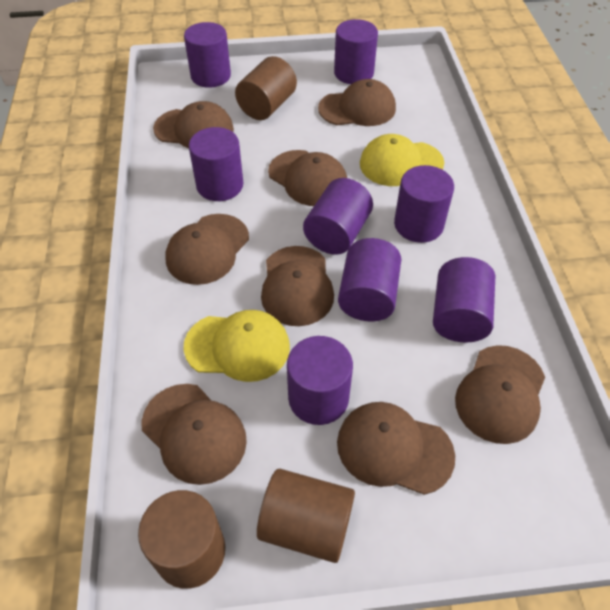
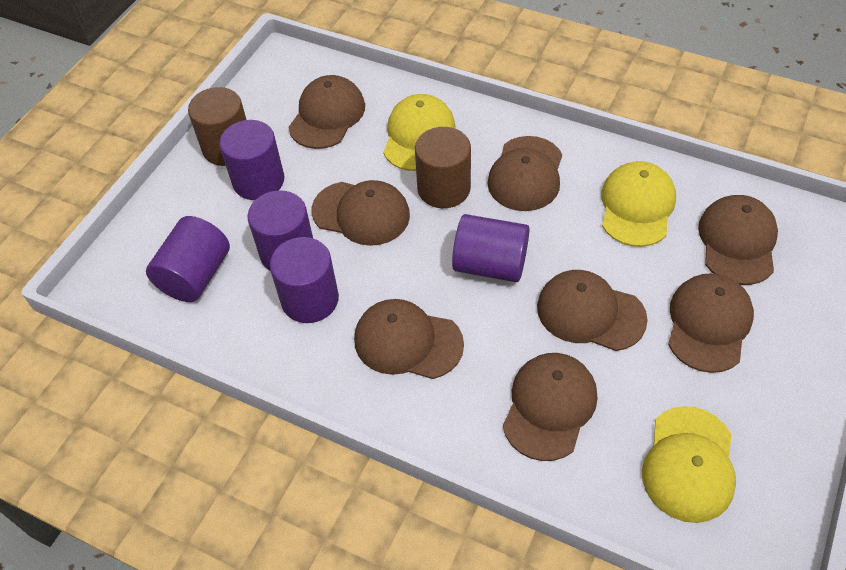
brown cylinder: [138,490,225,589] [235,56,297,120] [257,469,355,563] = 3 -> [188,87,246,166] [415,127,471,208] = 2
purple cylinder: [184,22,231,88] [189,127,243,201] [287,336,353,425] [303,178,373,255] [334,19,378,84] [338,238,401,321] [394,165,454,243] [433,257,495,343] = 8 -> [146,216,230,302] [219,120,284,200] [248,190,313,270] [270,237,339,323] [452,214,529,282] = 5
yellow cap: [184,310,290,382] [360,134,444,186] = 2 -> [383,94,455,171] [601,161,676,247] [642,406,736,523] = 3

